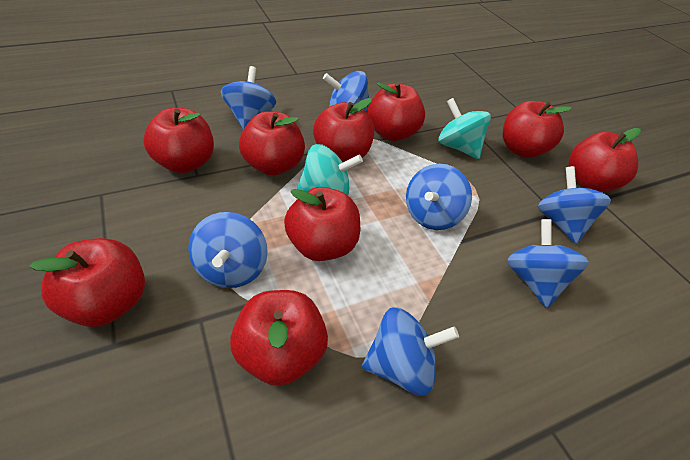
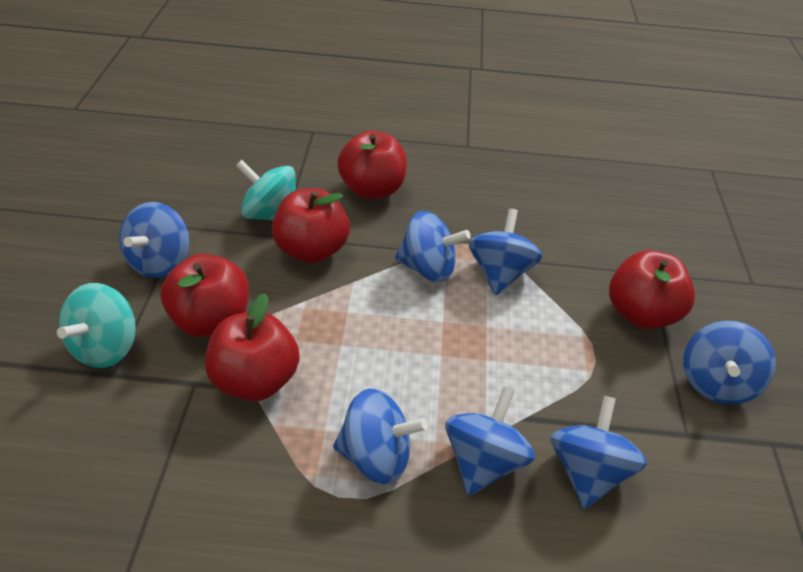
red apple: [29,238,145,327] [143,108,214,173] [230,290,328,386] [239,111,305,176] [284,187,360,261] [313,98,374,162] [367,82,425,141] [503,101,572,158] [569,128,641,192] = 9 -> [161,254,249,337] [205,293,300,401] [272,188,350,263] [337,131,407,199] [609,250,695,329] = 5

